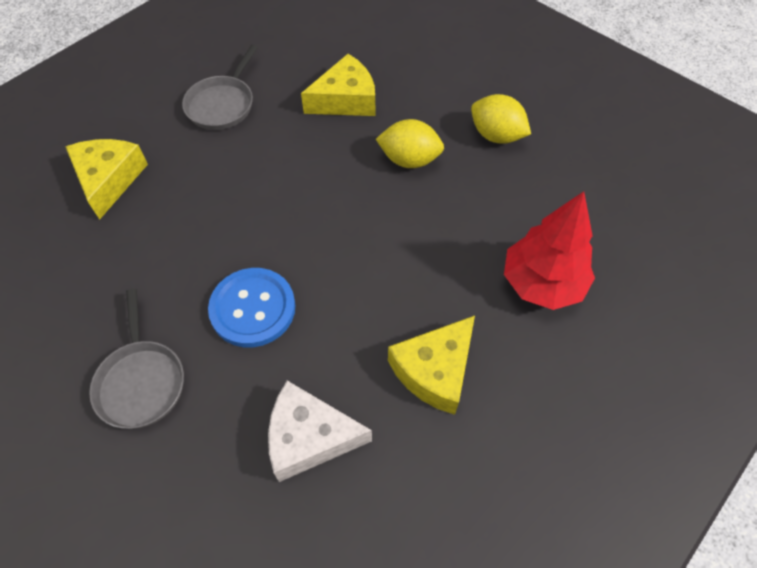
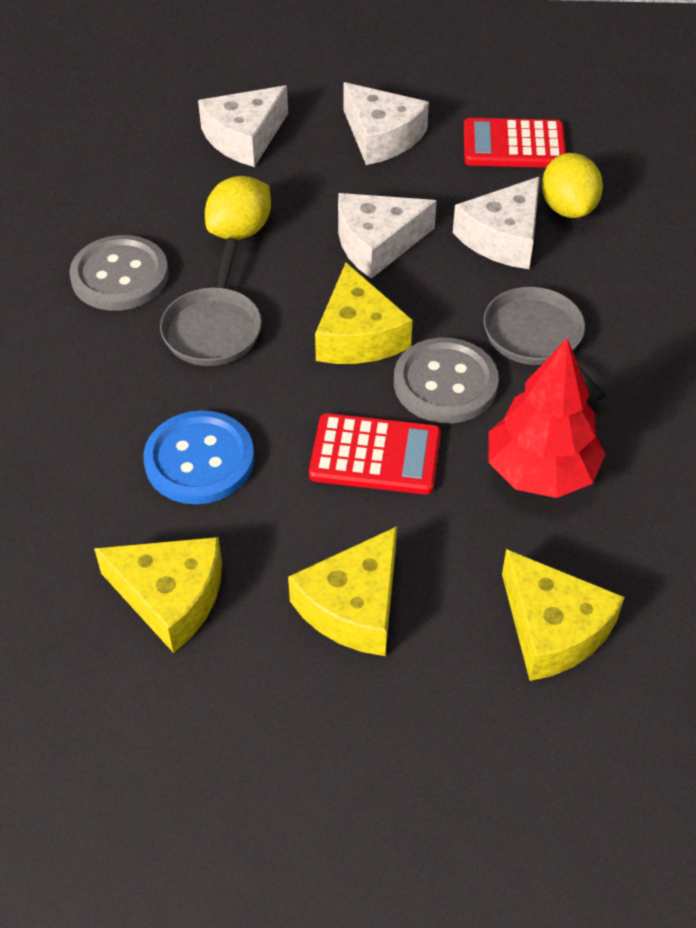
grey button: none = 0 -> [69,235,169,310] [394,338,499,423] = 2
red calculator: none = 0 -> [309,413,441,495] [464,118,566,168] = 2
white cheese: [268,381,372,482] = 1 -> [198,86,288,167] [338,193,437,279] [343,82,429,165] [453,177,540,269] = 4
yellow cheese: [65,139,148,220] [301,54,375,116] [388,316,475,415] = 3 -> [94,537,222,653] [288,526,397,656] [315,263,413,364] [502,549,625,681] = 4

